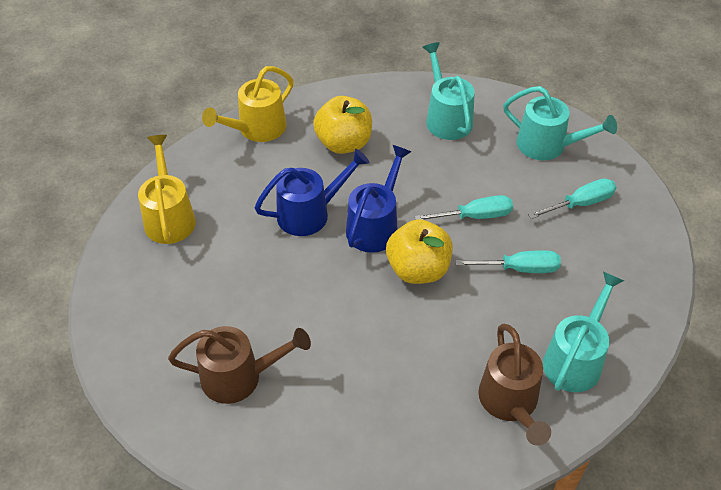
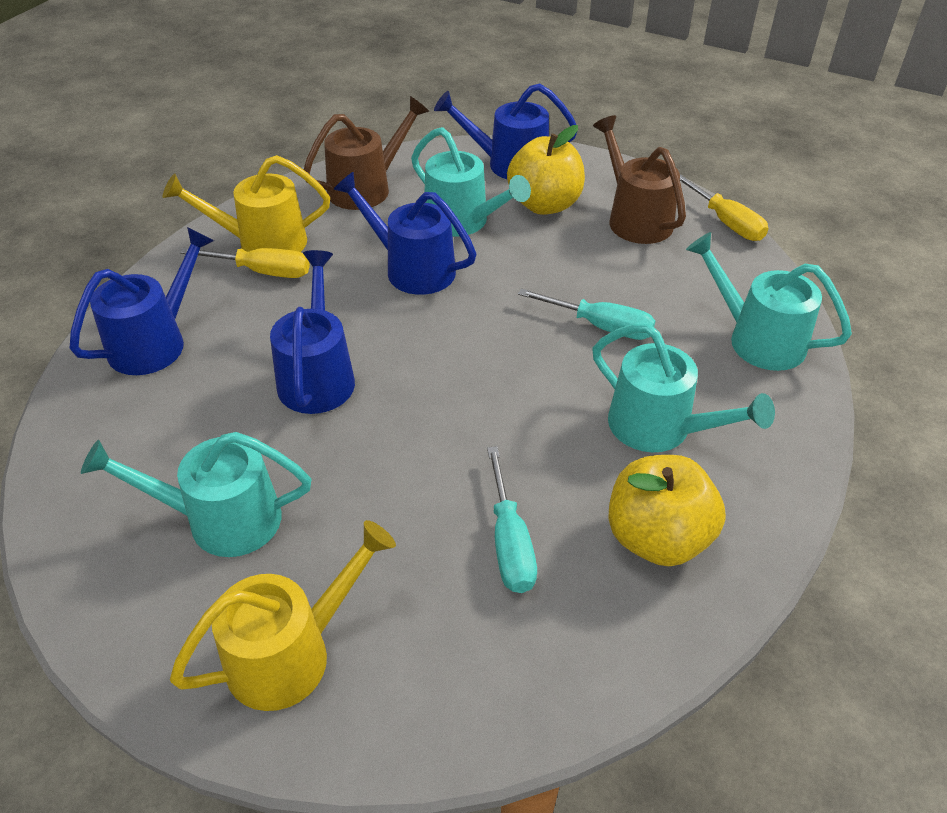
blue watering can: [254,149,370,236] [346,145,411,253] = 2 -> [70,227,214,375] [270,250,355,414] [333,172,476,295] [434,84,577,179] = 4
turquoise screwdriver: [415,195,513,220] [455,250,561,273] [528,178,616,219] = 3 -> [487,446,537,593] [518,289,655,340] = 2
turquoise watering can: [423,42,475,140] [503,86,617,160] [543,271,624,392] = 3 -> [81,432,312,557] [411,127,531,237] [592,324,775,452] [686,232,852,371] = 4
yellow screwdriver: none = 0 -> [180,248,310,278] [680,174,768,241] = 2

